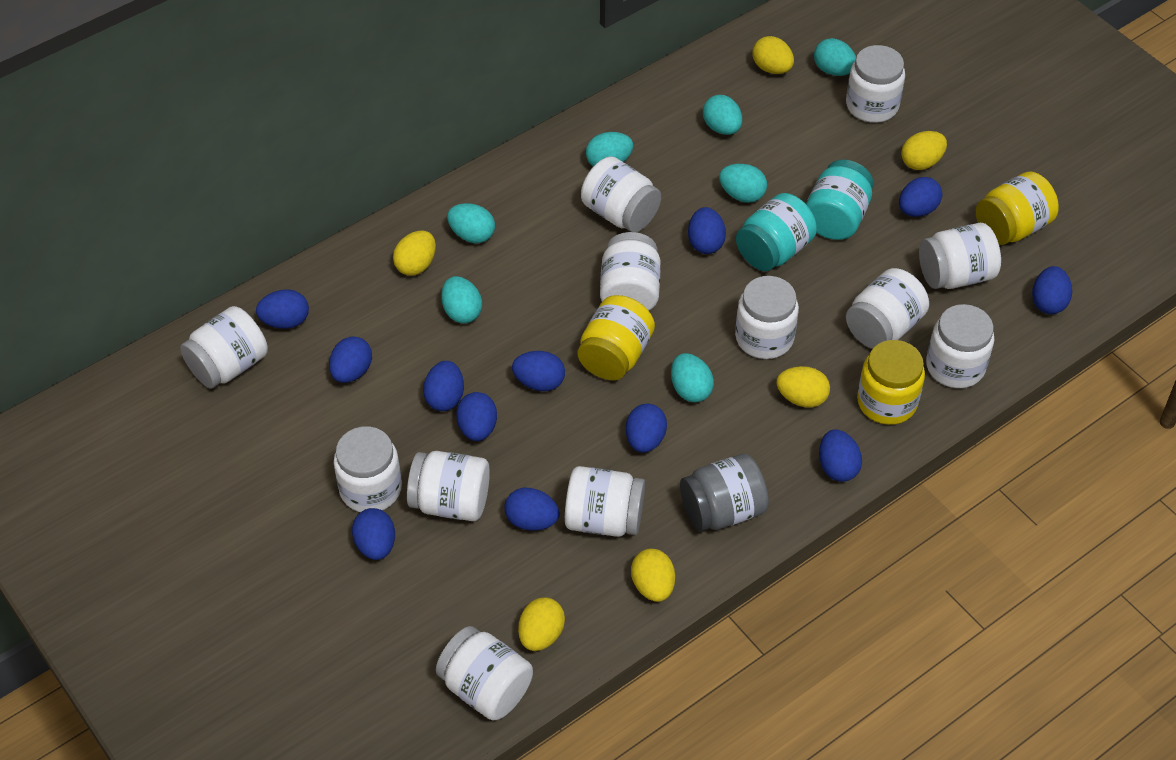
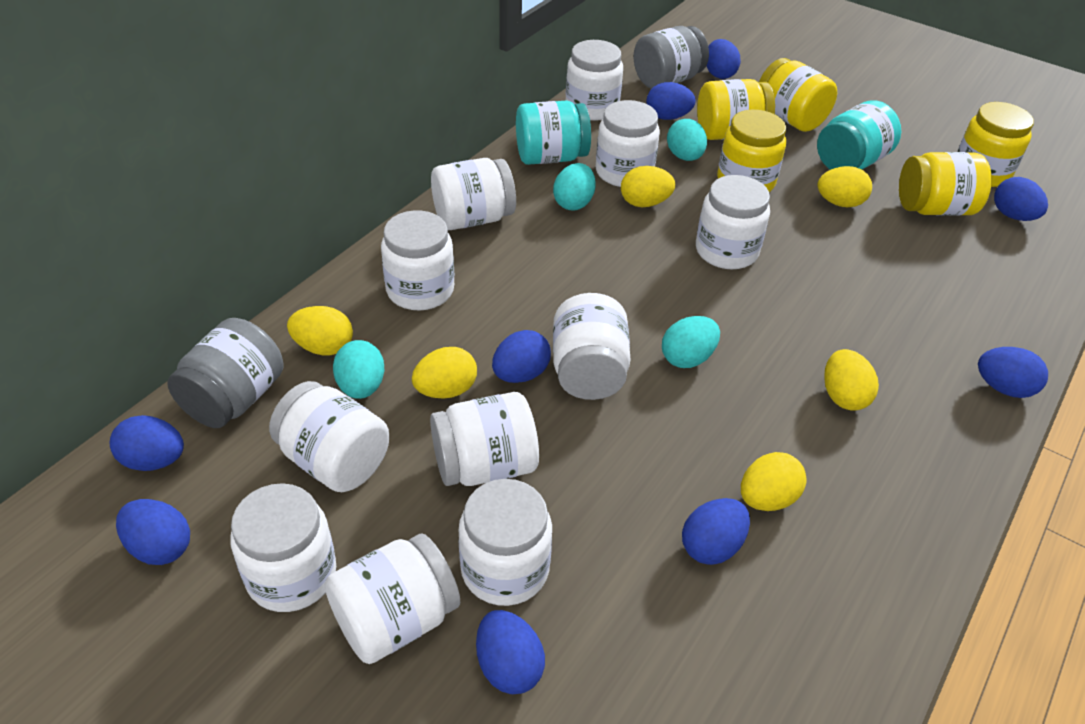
blue egg: [256,289,309,329] [329,337,372,383] [352,508,395,560] [423,361,464,411] [456,392,497,441] [504,488,560,531] [512,351,565,391] [626,404,667,453] [688,207,726,254] [819,430,862,482] [899,177,942,217] [1032,266,1072,314] = 12 -> [110,415,184,471] [116,499,190,565] [476,610,545,694] [492,330,551,383] [646,82,696,120] [682,498,750,565] [707,39,741,79] [978,347,1048,398] [994,177,1048,221] = 9
grey jar: [680,454,769,531] = 1 -> [167,318,284,428] [634,26,709,89] = 2
turquoise egg: [441,276,482,324] [447,203,495,243] [586,132,633,166] [671,353,714,403] [703,95,742,135] [719,164,767,203] [814,38,856,76] = 7 -> [333,340,384,399] [553,163,596,211] [662,316,720,368] [667,119,707,161] = 4
white jar: [180,306,268,388] [334,426,402,512] [407,451,490,521] [436,626,533,721] [565,466,645,537] [581,157,661,232] [600,232,661,311] [735,276,799,359] [846,45,905,123] [846,268,929,349] [919,223,1001,289] [926,304,994,388] = 12 -> [231,483,336,612] [269,381,389,492] [325,534,460,664] [381,211,454,311] [430,392,539,486] [431,158,516,230] [459,479,552,606] [553,293,630,400] [565,40,623,121] [596,100,660,187] [696,175,770,269] = 11
yellow jar: [578,295,655,380] [857,340,925,425] [976,171,1059,245] = 3 -> [697,79,775,140] [717,110,786,192] [759,58,837,132] [899,152,992,216] [957,102,1034,187] = 5

